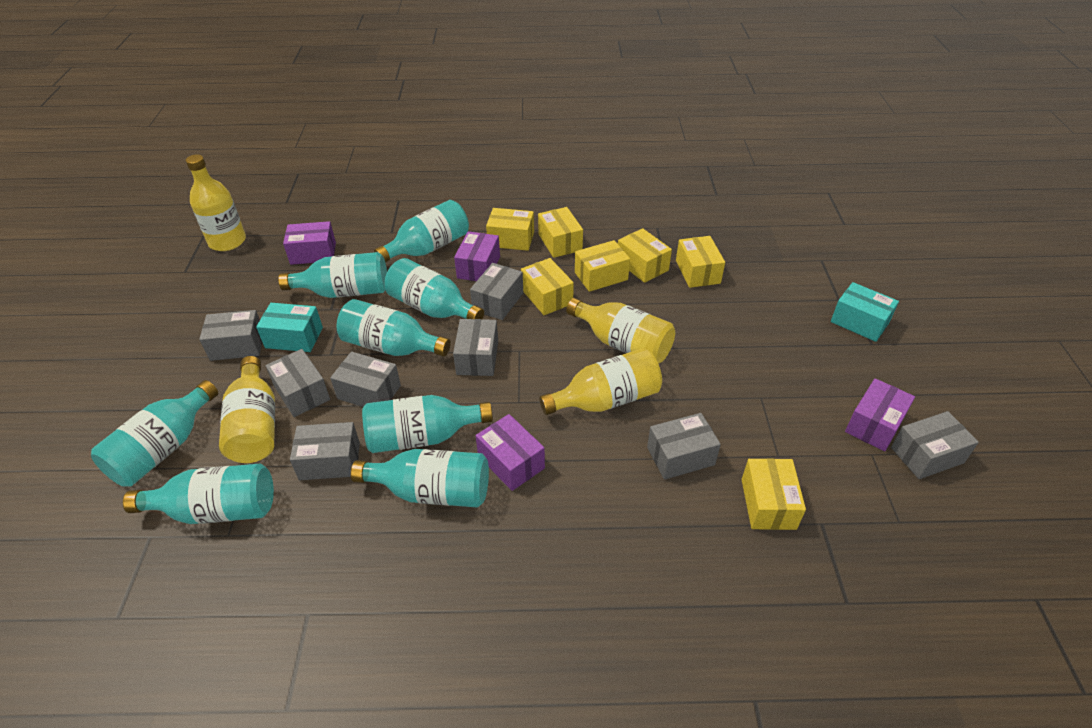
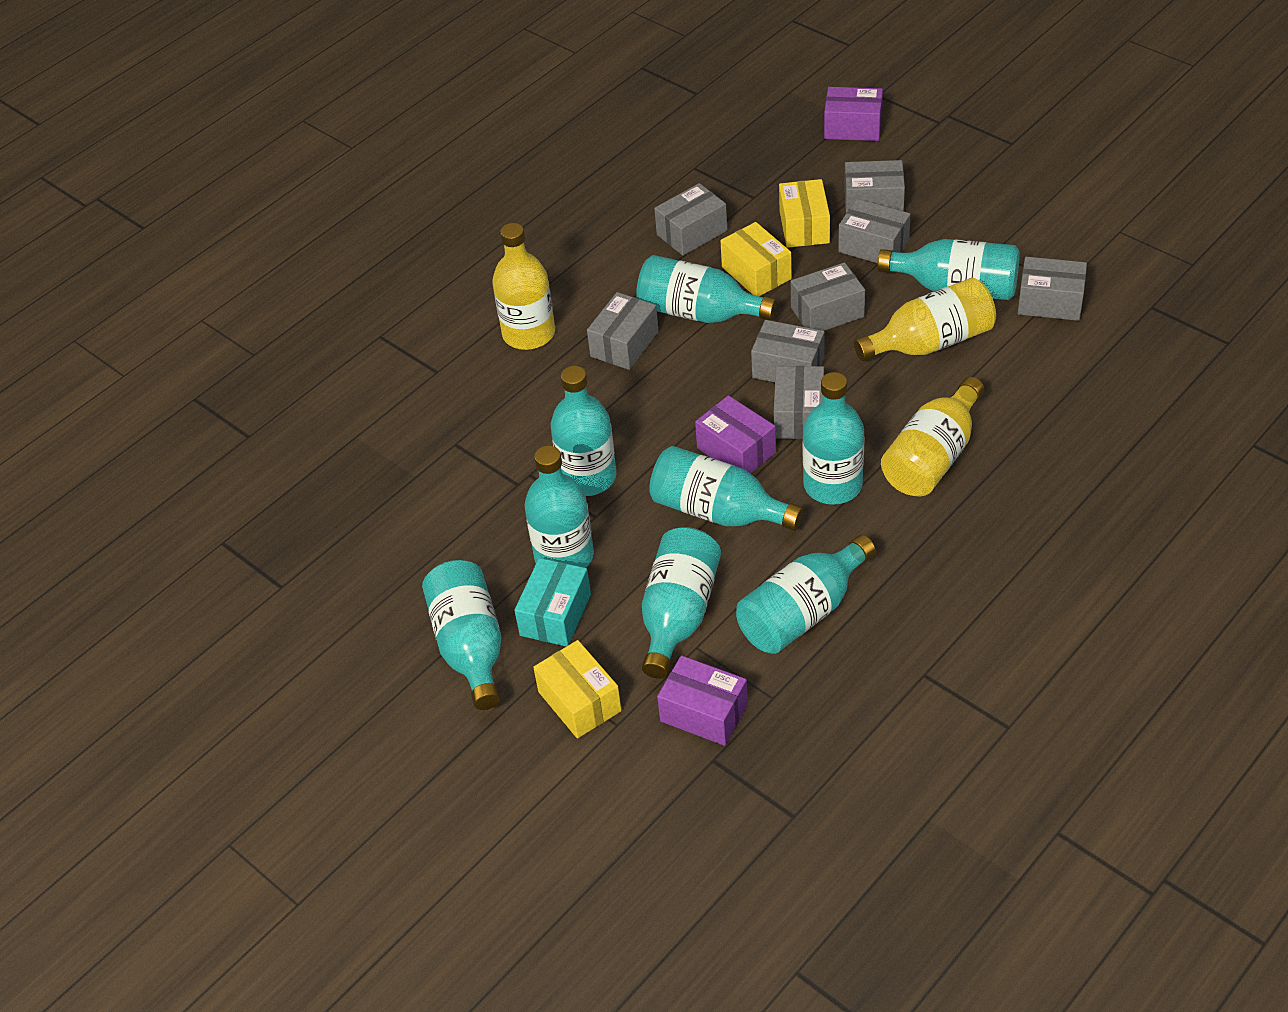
purple box: [283,221,336,265] [454,231,500,281] [476,414,545,491] [845,378,915,451] = 4 -> [657,655,748,746] [695,395,776,474] [824,87,883,141] = 3
turquoise bottle: [91,380,218,487] [123,463,274,524] [278,252,387,298] [336,299,451,357] [351,449,489,507] [362,395,493,453] [374,200,469,262] [385,258,484,319] = 8 -> [422,560,502,710] [525,446,594,568] [551,366,617,496] [636,255,777,323] [642,527,721,679] [649,446,804,531] [736,535,876,654] [802,372,865,505] [878,239,1020,300] = 9
turquoise box: [256,303,323,352] [831,282,899,342] = 2 -> [514,558,591,647] = 1
yellow bottle: [186,154,246,251] [219,356,275,463] [539,348,662,415] [566,298,675,364] = 4 -> [492,223,555,350] [854,278,996,361] [881,377,984,496] = 3
yellow box: [486,208,534,251] [521,258,574,315] [538,207,583,258] [575,240,630,292] [618,228,672,283] [676,236,725,288] [742,458,806,530] = 7 -> [533,640,622,738] [721,222,792,296] [779,179,830,248] = 3

